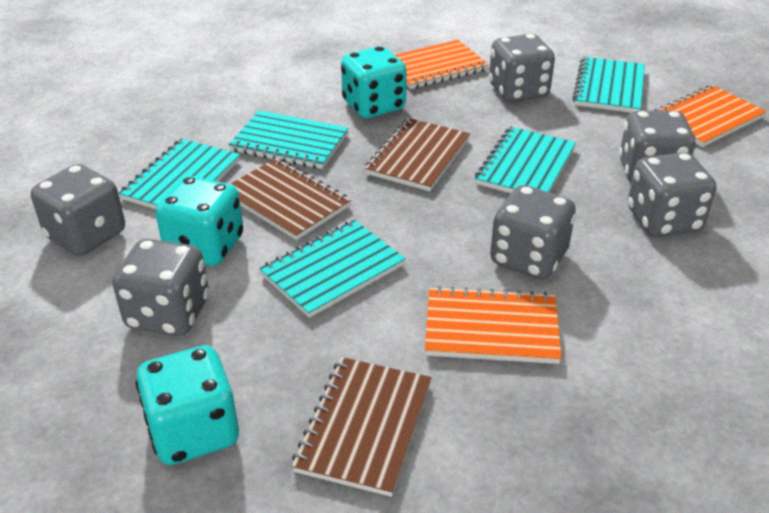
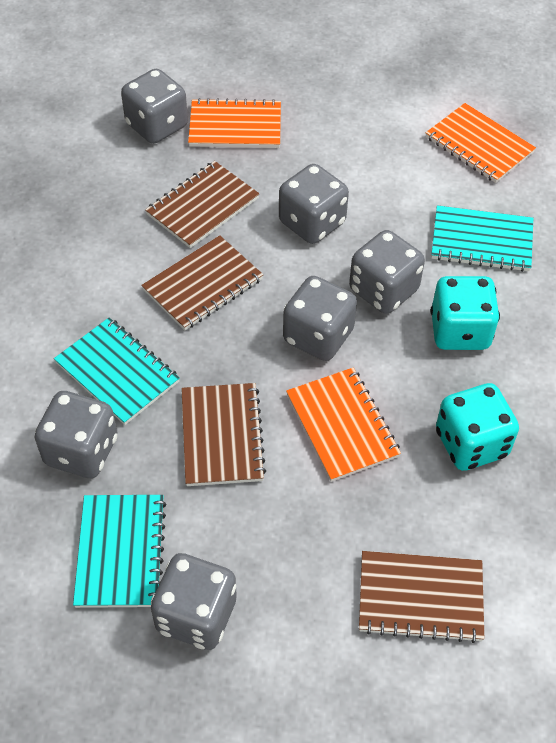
brown notebook: [230,158,351,240] [292,357,431,497] [364,118,470,191] = 3 -> [141,235,263,330] [145,161,260,248] [181,383,266,486] [359,551,484,643] = 4
turquoise dice: [135,345,239,465] [155,176,243,266] [341,46,407,118] = 3 -> [431,276,500,350] [436,383,519,471] = 2
turquoise notebook: [118,139,240,209] [228,111,348,169] [259,220,406,318] [475,126,576,193] [573,57,645,113] = 5 -> [54,317,180,425] [73,495,167,608] [431,205,533,272] = 3

